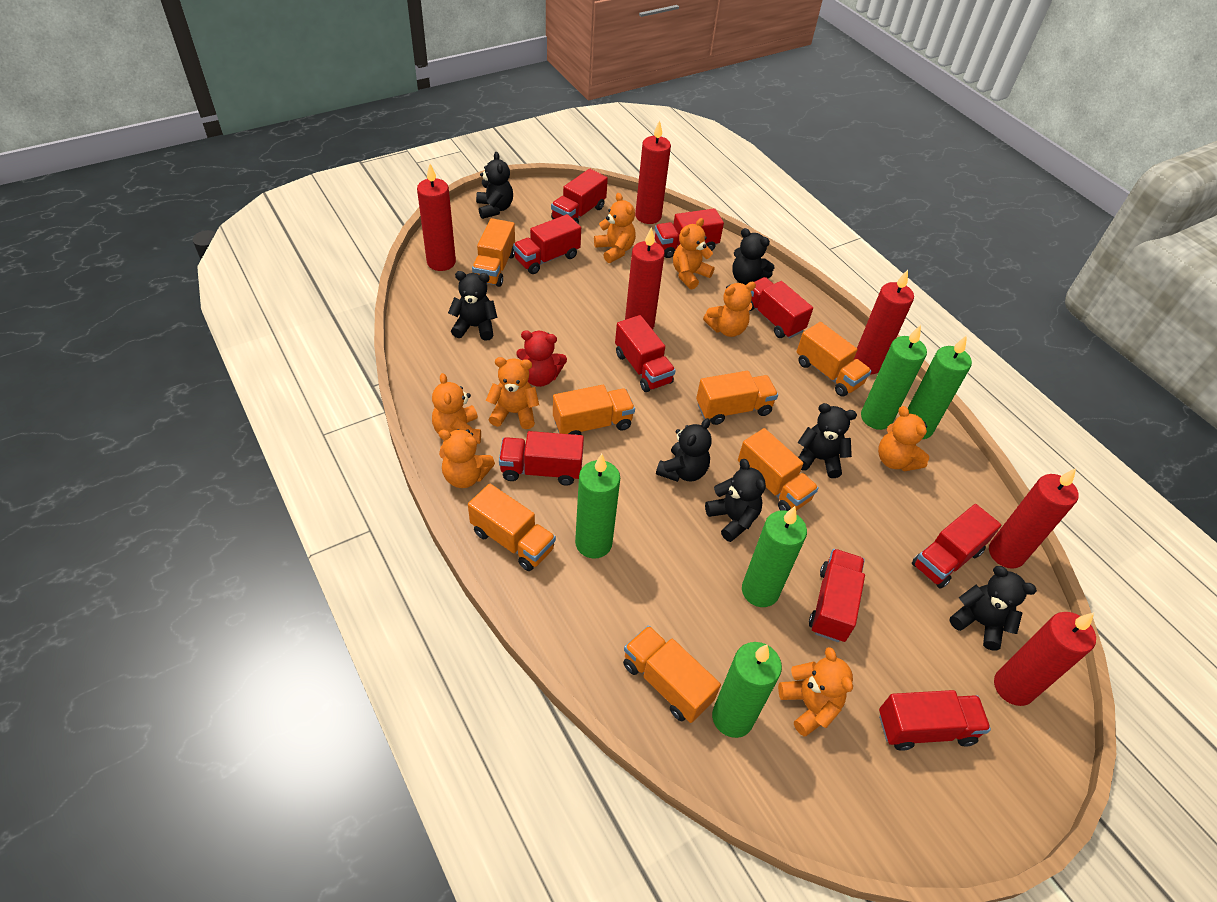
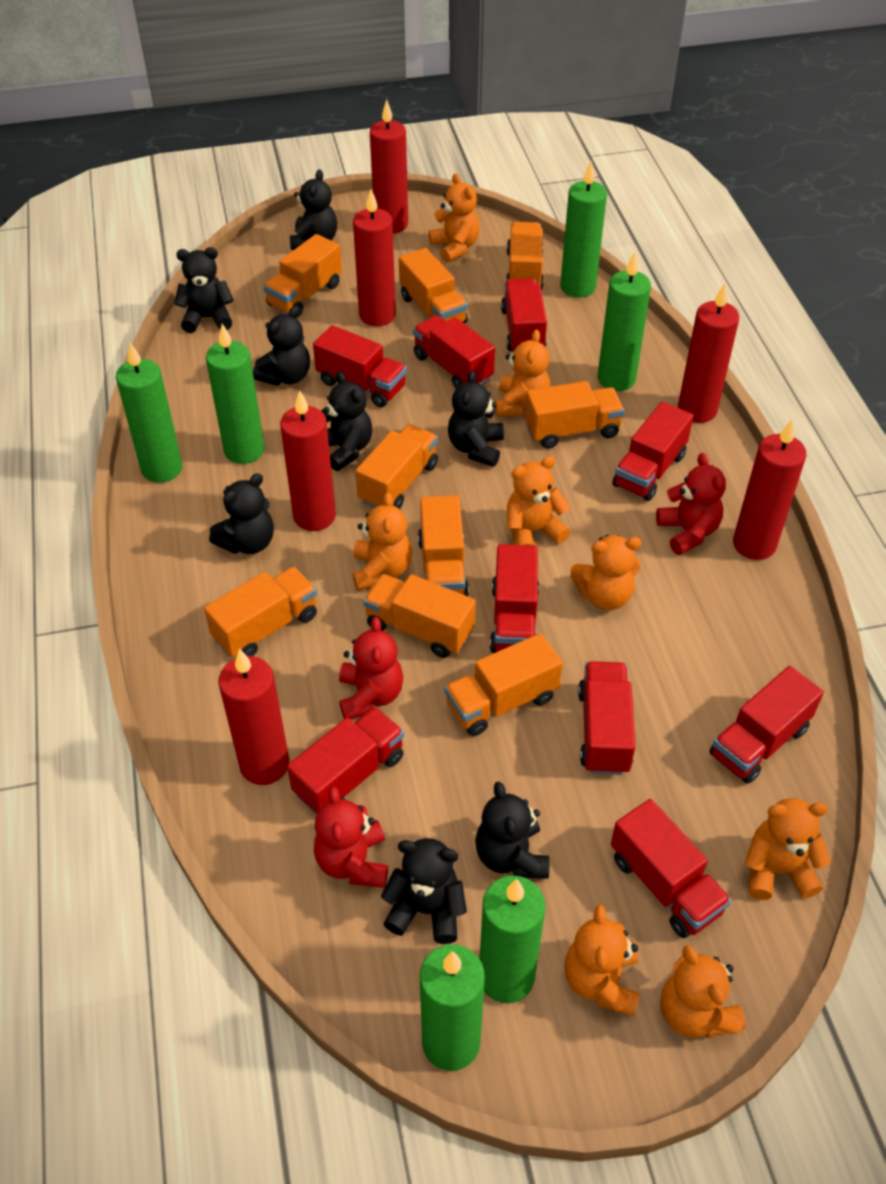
black teddy bear: [448,271,497,341] [476,152,513,219] [656,418,712,482] [705,459,766,542] [732,228,774,285] [798,403,857,478] [949,566,1037,651] = 7 -> [174,247,234,333] [209,473,274,554] [253,306,310,386] [290,169,337,250] [321,371,372,471] [381,838,467,944] [448,370,504,467] [475,782,549,879] = 8
green candle: [575,454,620,559] [712,642,782,738] [742,506,807,607] [861,325,927,430] [908,335,972,439] = 5 -> [116,342,182,483] [206,324,265,464] [420,944,485,1071] [480,875,545,1003] [560,161,607,298] [598,252,651,391] = 6
orange truck: [468,484,556,571] [472,218,515,287] [553,385,635,435] [623,625,721,723] [696,371,778,425] [738,428,819,511] [796,322,871,397] = 7 -> [204,567,317,658] [264,234,342,317] [356,424,438,509] [363,574,476,658] [399,248,468,324] [418,495,469,596] [445,633,563,736] [506,222,544,290] [525,381,624,448] = 9
red teddy bear: [516,330,567,387] = 1 -> [314,786,388,888] [339,617,403,719] [656,453,726,555] = 3

